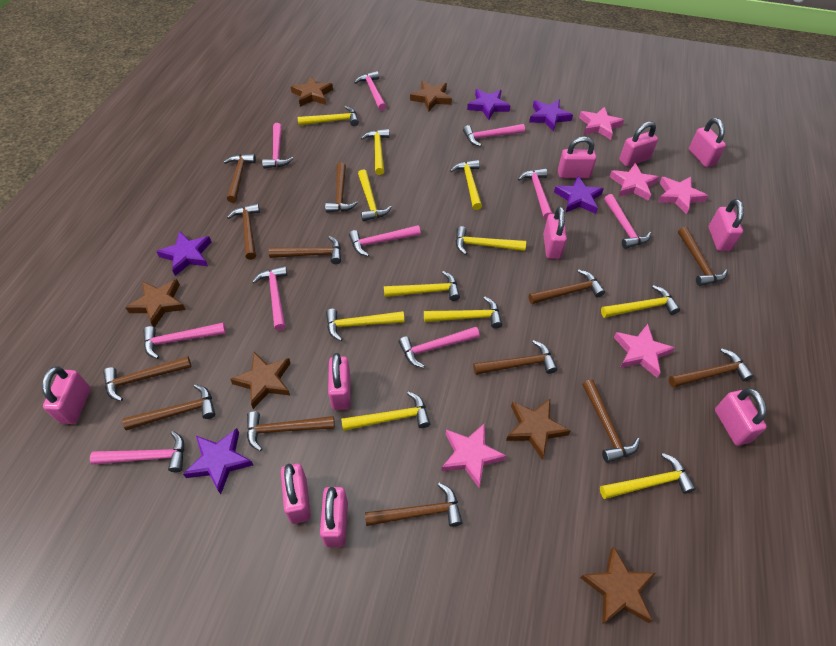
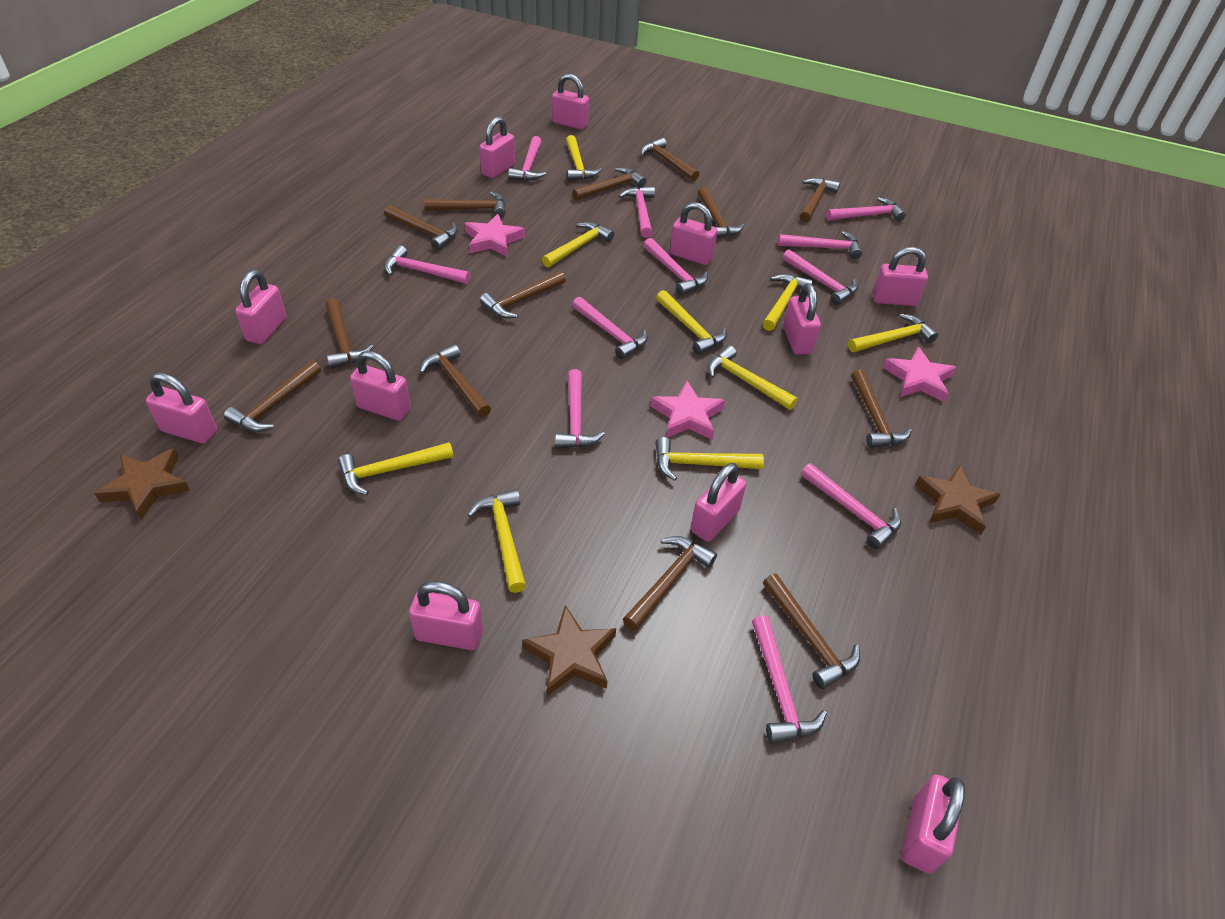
brown star: [125,279,186,328] [230,352,291,409] [290,77,333,107] [410,81,452,112] [506,399,570,459] [580,546,655,624] = 6 -> [94,448,190,520] [522,605,616,696] [915,464,1001,535] = 3
pink hammer: [90,431,184,472] [143,323,226,359] [252,266,288,331] [262,123,293,169] [349,225,421,256] [354,71,386,111] [399,327,480,368] [463,124,525,147] [518,168,553,220] [604,194,651,249] = 10 -> [384,245,471,284] [508,136,546,181] [555,369,605,449] [572,297,648,359] [619,186,655,238] [644,238,708,295] [752,615,827,744] [778,231,862,259] [783,249,858,305] [801,463,901,549] [826,197,906,222] = 11
pink padlock: [42,366,91,424] [281,463,311,524] [320,487,348,547] [328,353,350,410] [543,206,567,259] [558,137,597,179] [619,121,658,167] [689,118,726,167] [708,199,744,251] [715,388,767,446] = 10 -> [146,373,217,444] [235,270,287,344] [350,351,411,421] [409,581,483,650] [479,116,515,178] [552,74,589,130] [670,202,717,265] [691,463,746,542] [783,283,821,355] [873,247,928,306] [901,774,965,873] = 11
pink star: [441,423,506,488] [579,107,624,140] [609,163,659,201] [614,324,675,378] [658,177,708,214] = 5 -> [465,214,525,257] [650,381,725,440] [883,347,956,402] = 3
purple star: [156,231,211,276] [183,428,253,494] [467,89,511,120] [529,100,573,132] [554,176,604,214] = 5 -> none = 0
yellow hammer: [297,106,359,126] [326,309,404,341] [341,391,430,431] [358,169,392,221] [361,129,390,175] [384,271,460,301] [424,297,502,329] [450,160,482,210] [456,226,526,255] [600,453,696,499] [601,285,680,318] = 11 -> [338,442,454,495] [467,489,526,593] [542,222,614,268] [566,135,601,181] [655,437,764,481] [656,290,727,355] [708,345,798,410] [762,274,814,331] [848,314,938,352] = 9

